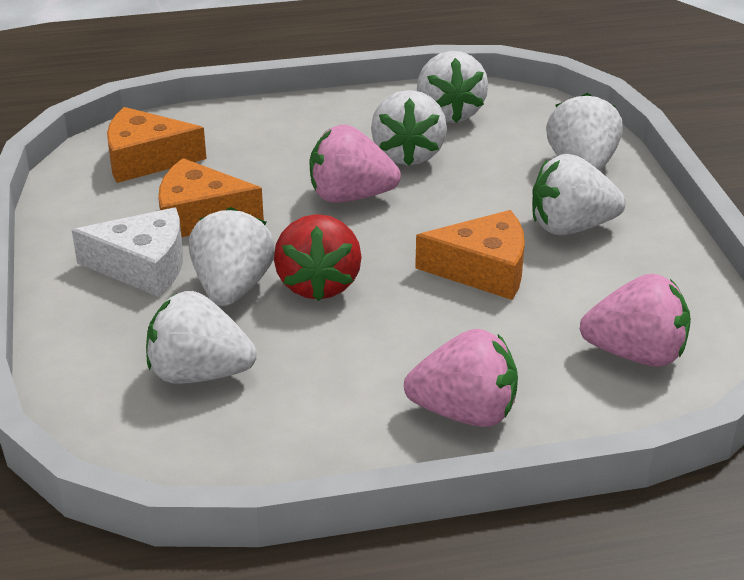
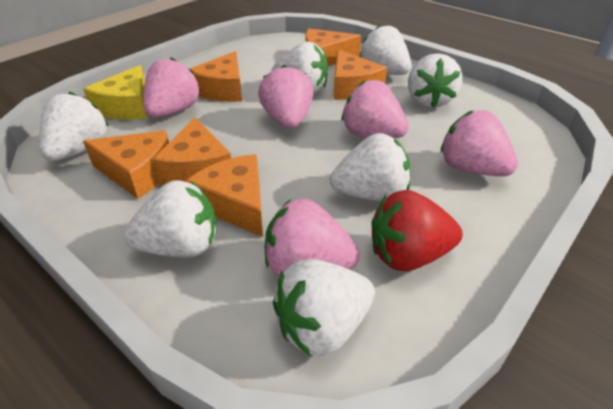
orange cheese: [107,107,207,183] [158,158,264,237] [415,210,525,300] = 3 -> [83,130,169,199] [152,117,231,185] [185,154,263,237] [190,51,242,102] [305,29,361,67] [333,50,387,100] = 6
pink strawberry: [310,124,401,203] [404,329,518,427] [580,274,691,367] = 3 -> [143,58,201,118] [258,65,314,129] [265,199,360,276] [342,80,409,138] [441,110,518,177] = 5
white cheese: [72,208,183,297] = 1 -> none = 0
white strawberry: [146,291,257,384] [189,207,275,306] [371,90,447,166] [417,51,488,123] [532,154,626,236] [546,93,623,171] = 6 -> [39,92,109,161] [123,180,216,257] [271,41,328,94] [273,259,375,356] [330,133,411,201] [359,25,411,75] [408,53,462,108] = 7
yellow cheese: none = 0 -> [83,65,147,120] = 1

